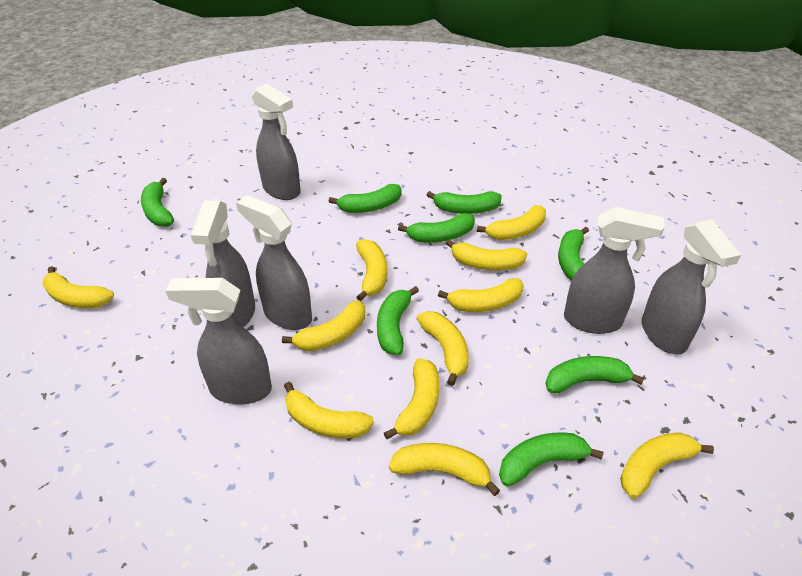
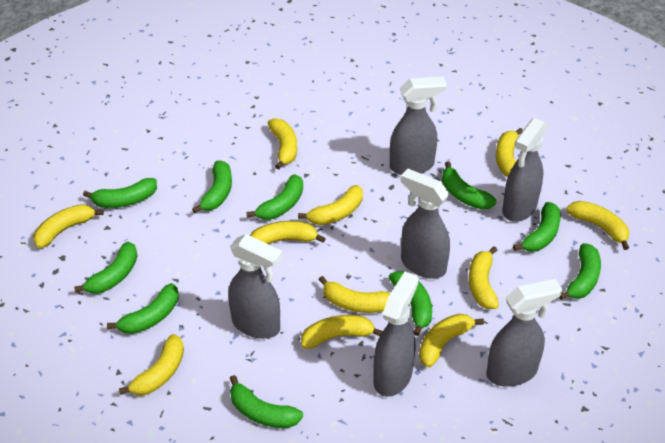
green banana: [141,178,174,226] [329,184,402,213] [377,286,419,355] [398,213,475,243] [427,191,502,214] [499,432,604,487] [545,356,644,393] [558,227,589,281] = 8 -> [74,241,138,294] [83,178,157,208] [107,283,179,334] [192,160,232,213] [230,375,303,428] [246,174,303,220] [389,271,432,336] [442,161,497,210] [513,202,561,252] [559,243,601,300] = 10

